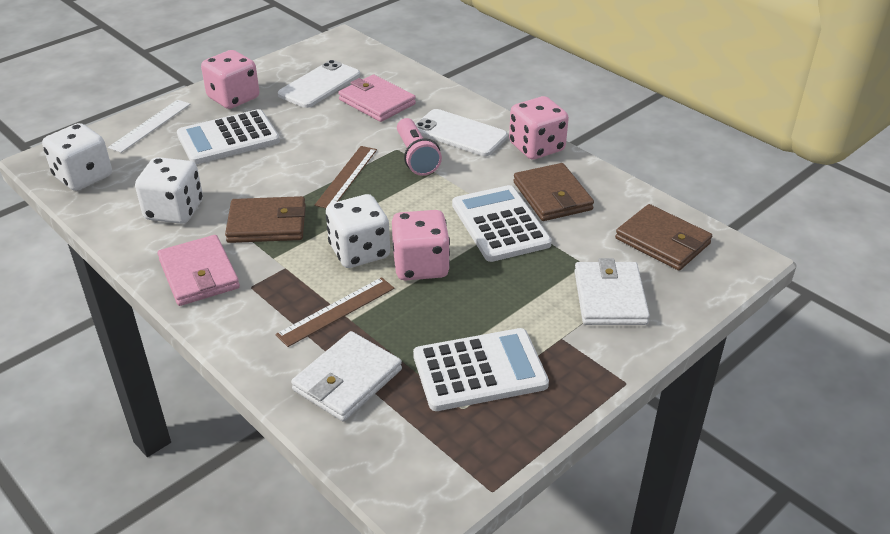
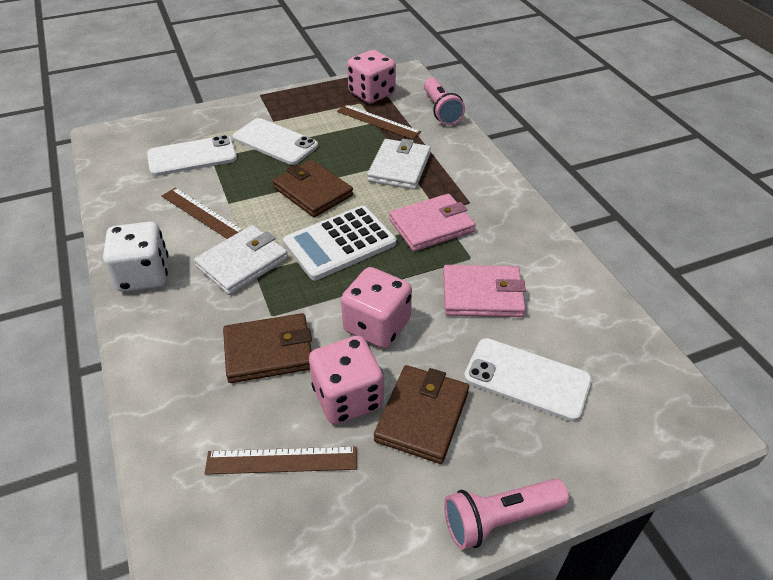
brown ruler: [275,277,395,347] [314,146,377,208] = 2 -> [162,188,242,239] [204,446,357,475] [337,105,421,140] = 3
pink flashlight: [397,118,442,176] = 1 -> [424,78,465,125] [444,479,569,550] = 2
white calculator: [177,109,280,164] [413,328,549,411] [452,185,552,262] = 3 -> [283,205,397,280] = 1
white dice: [42,123,112,191] [135,157,203,224] [326,194,390,268] = 3 -> [103,222,168,292] = 1
white phone: [278,60,360,108] [415,109,508,156] = 2 -> [147,135,237,176] [233,118,318,165] [464,338,592,421] = 3
white ruler: [108,100,190,153] = 1 -> none = 0

